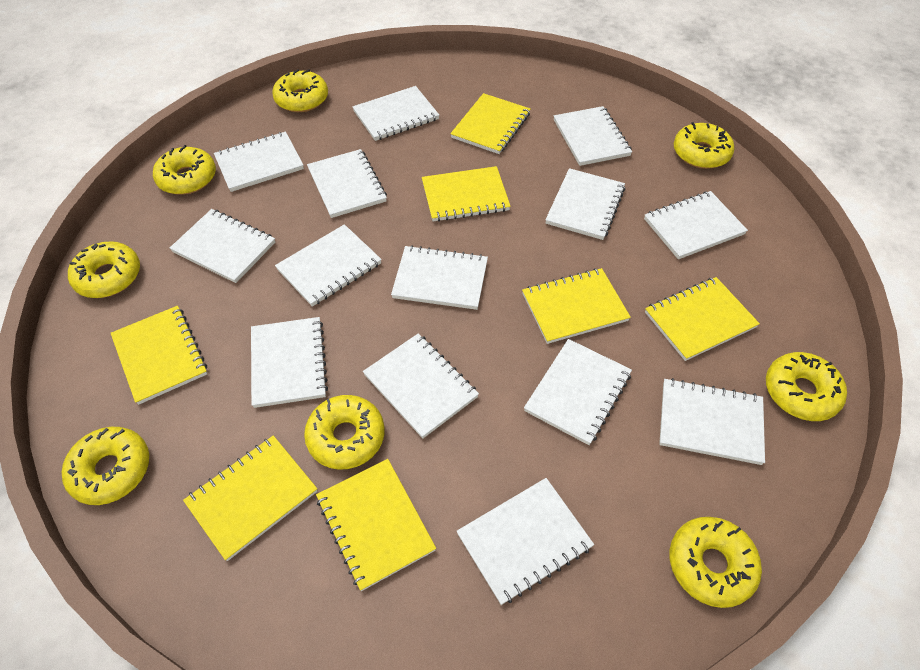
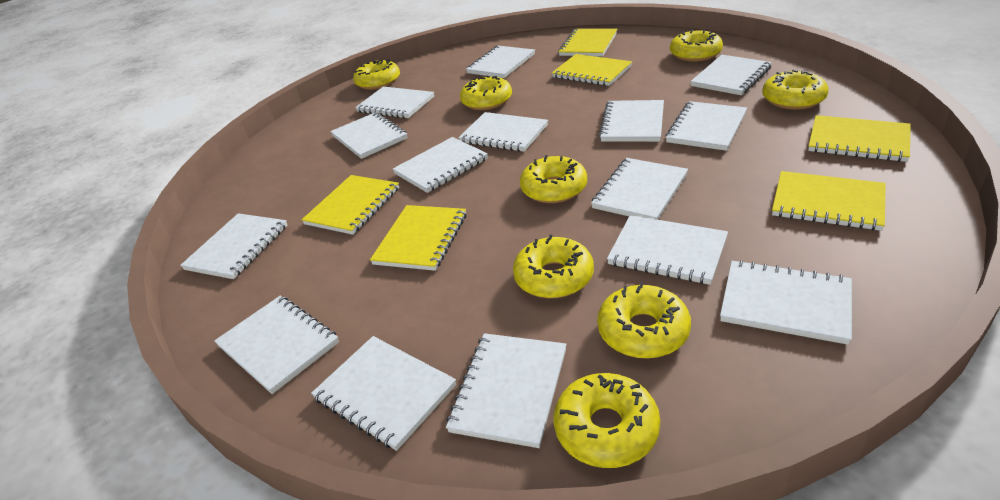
white notebook: [170,209,275,283] [214,132,304,192] [251,317,328,408] [275,224,382,307] [307,149,387,218] [352,86,439,141] [363,333,479,439] [391,245,488,310] [456,478,594,605] [524,339,632,445] [545,168,625,240] [554,106,632,166] [644,191,748,259] [659,378,765,465] = 14 -> [180,213,288,279] [214,296,339,394] [311,336,456,451] [330,113,408,159] [355,86,434,118] [393,137,488,193] [446,333,567,448] [458,112,548,152] [466,46,535,78] [591,158,688,220] [599,100,664,142] [607,215,728,285] [665,101,747,151] [690,55,772,95] [720,260,852,345] = 15
yellow notebook: [111,306,207,405] [183,436,318,561] [316,459,436,591] [422,166,511,222] [450,93,531,154] [522,268,631,344] [645,277,760,361] = 7 -> [302,175,399,235] [370,205,466,271] [552,54,632,86] [558,29,617,57] [772,171,886,231] [808,115,911,162] = 6

